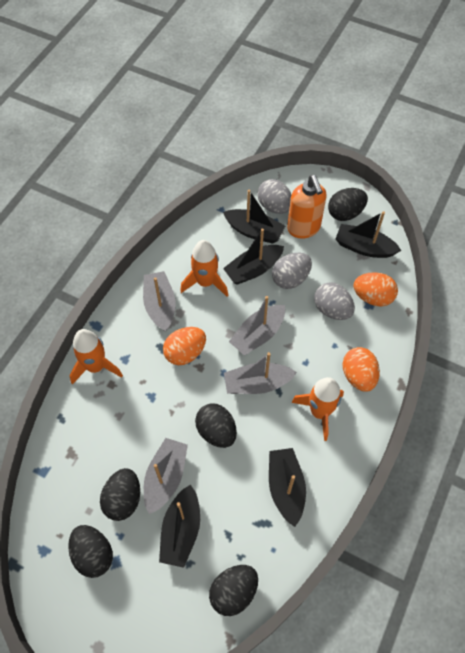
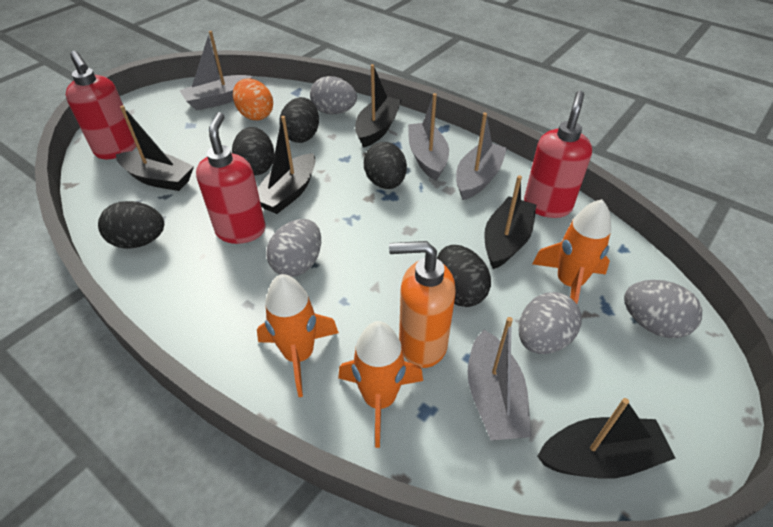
grey egg: [257,179,291,214] [272,253,312,289] [314,282,355,320] = 3 -> [266,219,321,277] [310,76,357,115] [519,292,582,354] [624,280,702,338] = 4
orange egg: [163,327,206,365] [343,347,380,392] [353,272,398,306] = 3 -> [233,78,273,120] = 1
red soap dispenser: none = 0 -> [66,51,136,159] [196,112,265,244] [524,91,592,218] = 3

